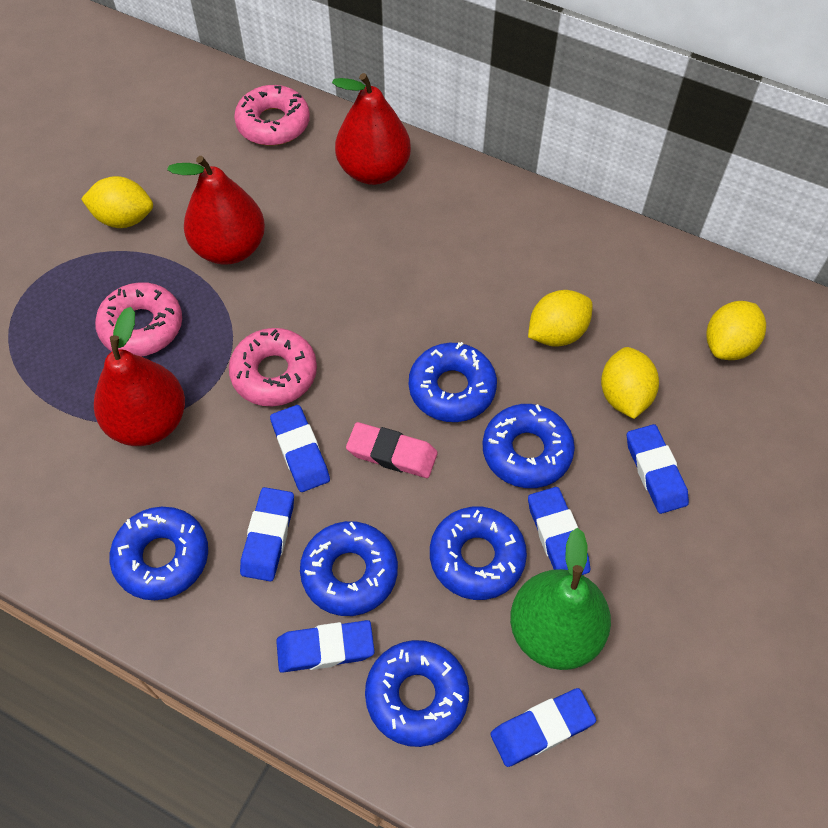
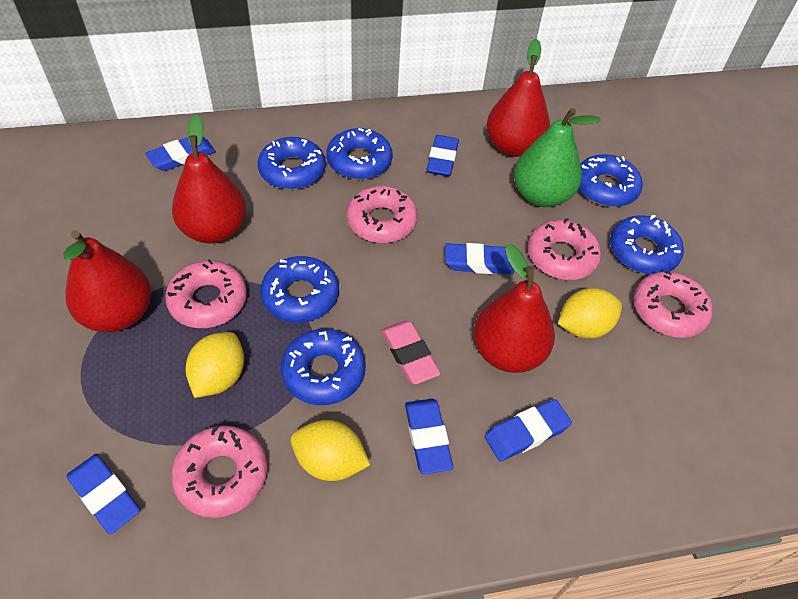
pink donut: [95,282,182,357] [229,328,317,406] [234,85,310,146] = 3 -> [165,259,247,328] [171,426,268,518] [347,186,418,243] [527,218,601,280] [633,270,713,338] = 5
red pear: [94,307,185,446] [167,156,265,265] [332,73,411,185] = 3 -> [63,230,151,332] [172,114,247,244] [473,244,555,373] [486,39,550,157] = 4
yellow lemon: [81,176,153,228] [528,290,592,347] [601,347,659,419] [706,301,766,360] = 4 -> [185,332,244,398] [291,420,370,481] [558,288,622,339] = 3

